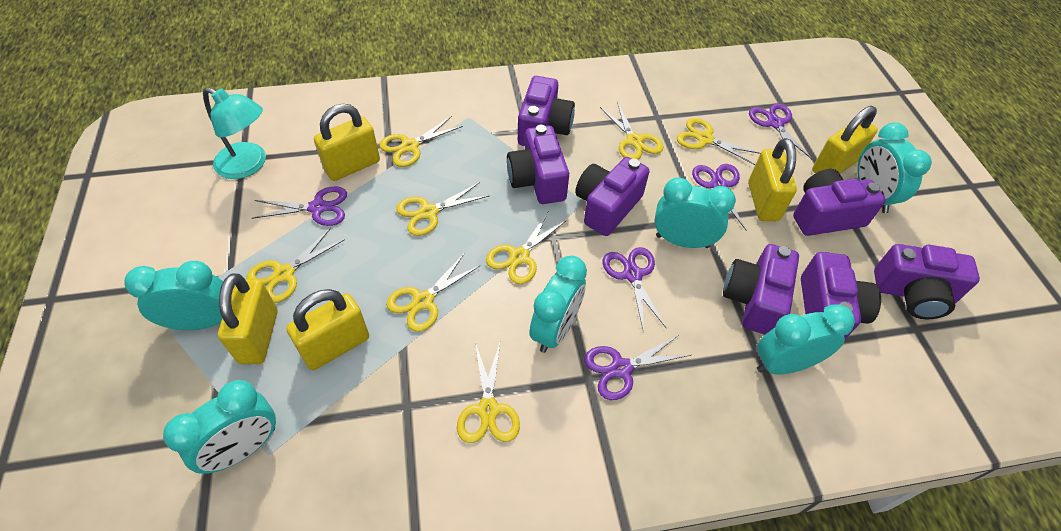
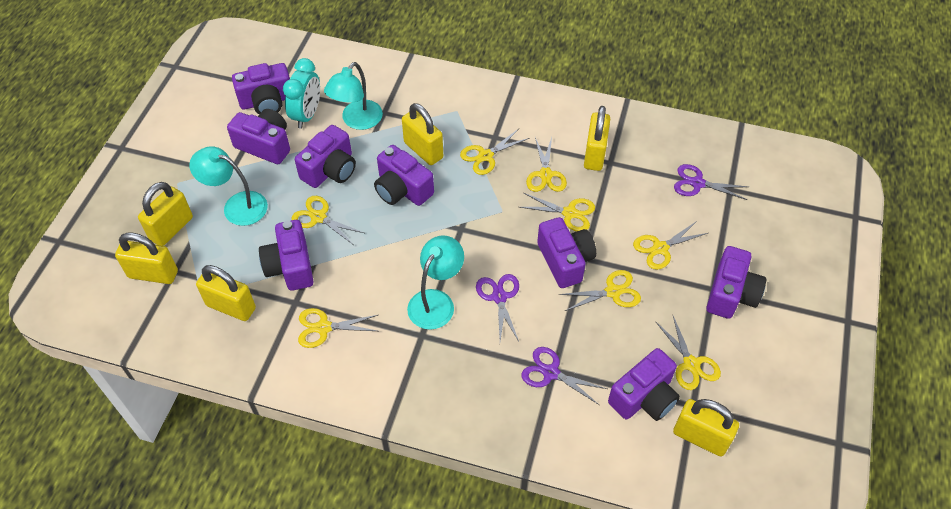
purple camera: [507,125,569,204] [518,76,575,146] [575,157,650,236] [723,244,799,335] [793,169,886,236] [801,252,881,339] [874,244,980,319] = 7 -> [227,109,290,164] [232,63,290,115] [259,220,314,291] [295,125,356,188] [374,145,434,206] [537,217,596,288] [608,348,680,421] [707,246,766,319] = 8
purple scissors: [252,186,347,226] [584,334,691,400] [602,247,667,332] [692,164,747,231] [749,103,812,159] = 5 -> [476,274,519,341] [521,347,607,405] [674,164,748,200] = 3
turquoise clock: [125,261,223,330] [163,380,276,474] [529,256,587,353] [655,177,736,248] [757,304,855,374] [858,123,932,213] = 6 -> [283,58,320,129] = 1
turquoise lamp: [203,87,266,179] = 1 -> [189,146,268,226] [324,62,383,130] [407,235,464,330] = 3
yellow padlock: [218,274,278,364] [286,289,369,370] [314,104,380,181] [748,138,797,221] [812,106,878,174] = 5 -> [115,233,178,284] [138,182,193,246] [196,265,256,321] [402,103,443,165] [584,106,610,171] [673,399,739,456] = 6

